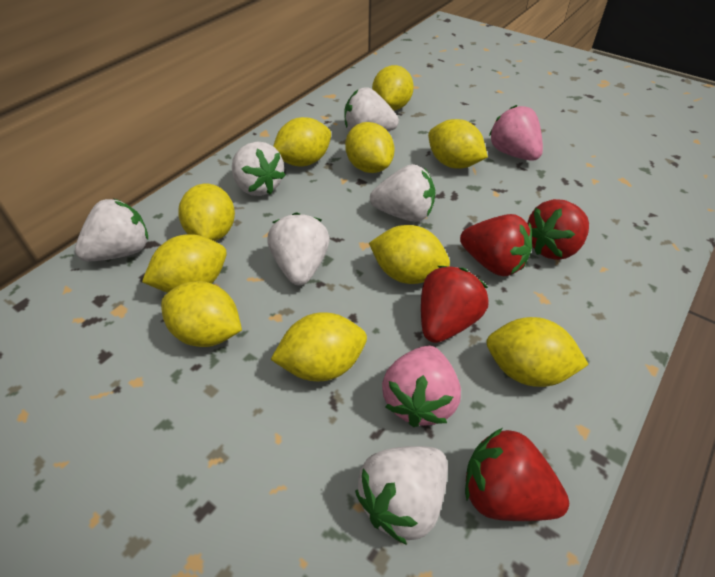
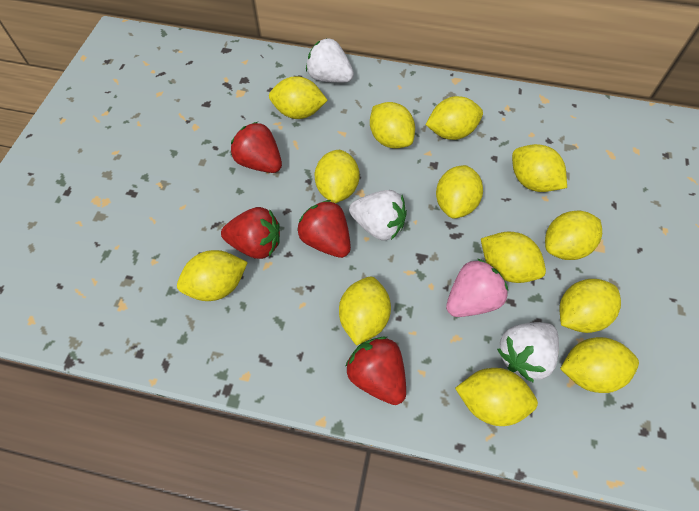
pink strawberry: [382,345,461,427] [489,105,543,161] = 2 -> [446,259,508,317] = 1
white strawberry: [75,199,148,262] [232,142,286,196] [268,212,330,286] [344,87,399,131] [355,446,448,545] [370,164,436,222] = 6 -> [306,38,354,83] [349,190,407,241] [497,322,559,383] = 3
yellow lemon: [142,234,227,293] [161,281,242,347] [178,184,235,241] [270,312,367,381] [273,117,331,166] [345,122,395,173] [369,225,450,284] [372,65,414,111] [428,119,488,169] [486,317,589,387] = 10 -> [177,250,248,301] [269,76,328,119] [315,150,359,203] [339,277,391,346] [370,102,415,149] [426,96,483,140] [436,165,483,218] [455,368,538,426] [481,231,546,283] [512,144,567,192] [545,211,602,260] [559,279,621,333] [560,337,639,393] = 13

